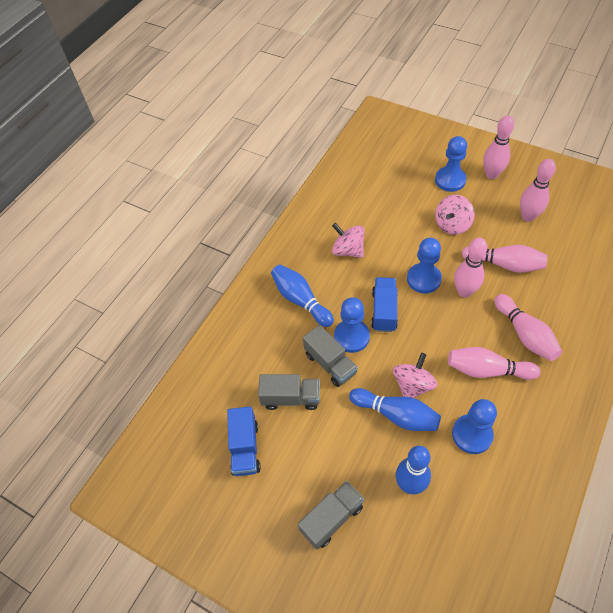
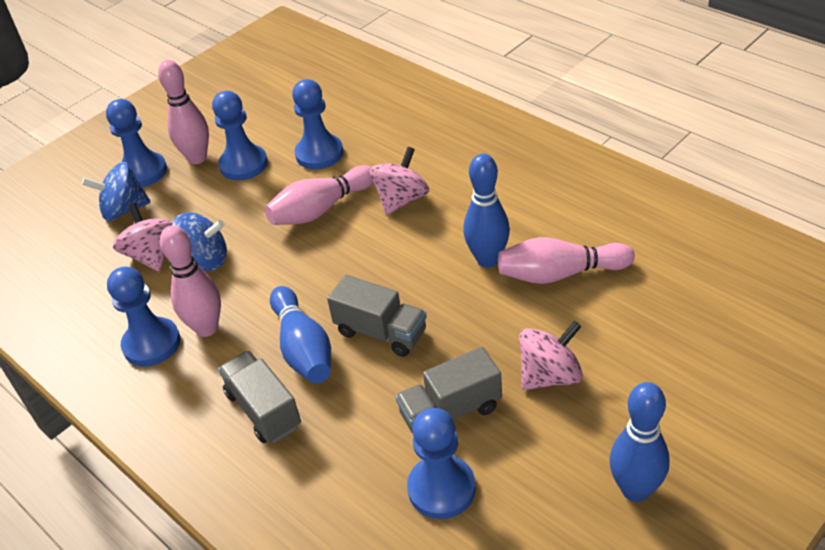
blue pawn: [334,297,370,353] [407,238,442,294] [435,136,467,192] [452,399,497,454] = 4 -> [106,99,167,187] [107,267,180,366] [212,91,268,180] [292,79,343,169] [407,408,476,519] = 5
blue spinning top: none = 0 -> [82,162,150,221] [172,212,227,271] = 2
blue truck: [227,406,261,476] [371,277,398,332] = 2 -> none = 0
pink bowling pin: [448,347,540,380] [454,238,487,298] [462,245,548,273] [483,115,514,179] [494,294,562,361] [520,159,556,222] = 6 -> [158,60,209,164] [160,225,221,337] [265,165,374,225] [498,237,635,284] = 4

